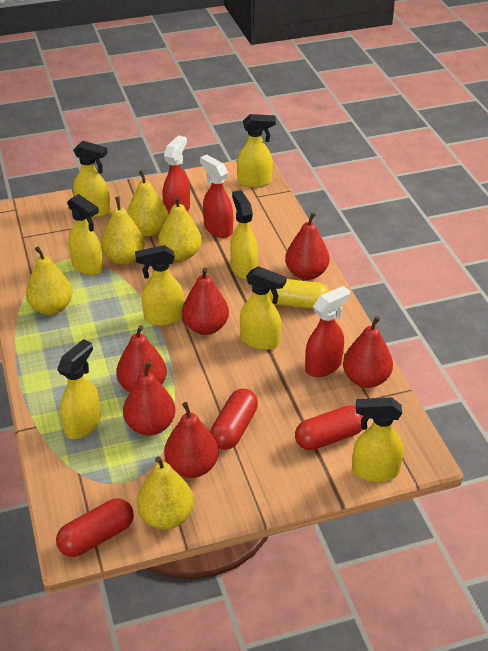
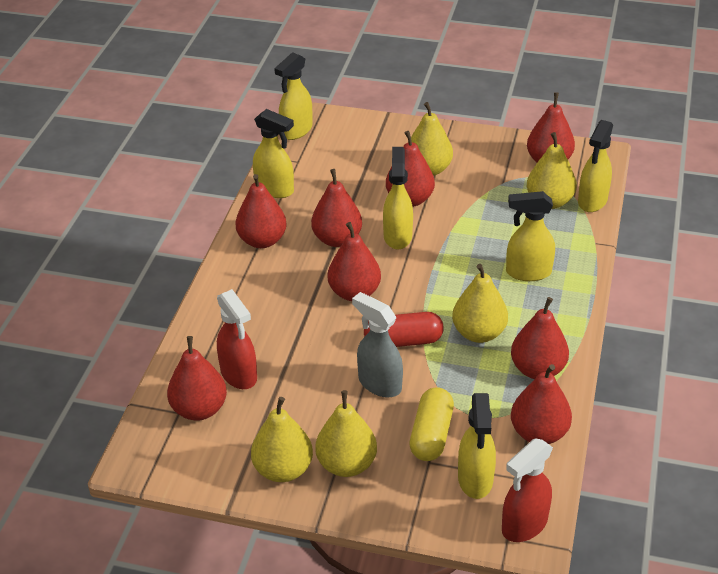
grey spray bottle: none = 0 -> [352,292,403,398] = 1
red capsule: [56,499,134,557] [210,388,258,450] [295,405,363,450] = 3 -> [364,312,444,347] = 1
red pear: [116,325,167,392] [123,361,176,435] [164,402,219,478] [182,267,229,335] [285,212,329,280] [343,316,393,388] = 6 -> [167,336,227,421] [235,174,287,248] [311,169,362,247] [328,222,381,301] [386,131,435,207] [511,297,569,379] [511,364,572,444] [527,92,575,162] = 8
red spray bottle: [162,135,190,215] [200,155,233,238] [305,286,350,377] = 3 -> [217,289,257,389] [502,438,553,542] = 2
yellow spray bottle: [57,339,101,439] [67,194,103,275] [73,141,110,217] [135,245,184,326] [230,190,258,280] [237,114,276,188] [240,266,287,350] [352,397,404,482] = 8 -> [253,109,294,198] [274,52,313,140] [383,147,413,250] [458,393,496,499] [506,191,555,281] [578,120,613,212] = 6

